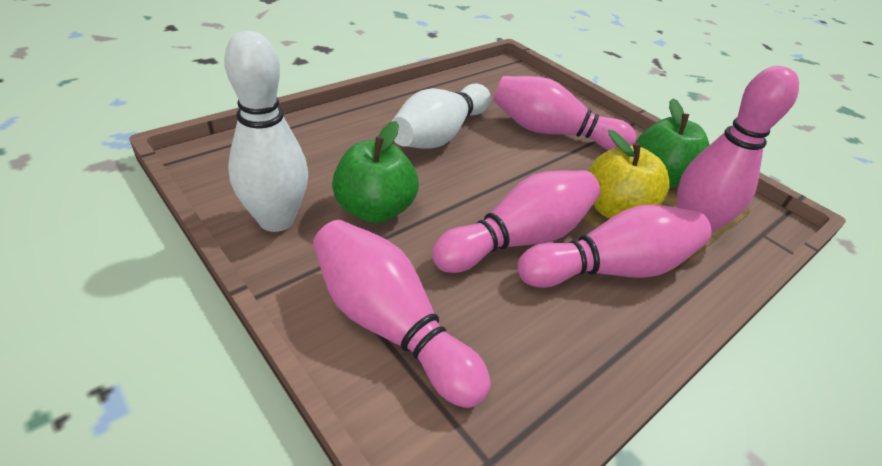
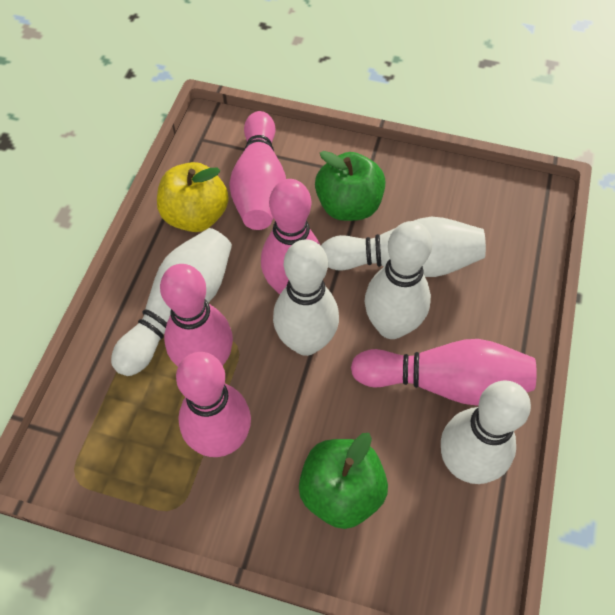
white bowling pin: [224,31,308,232] [391,83,491,149] = 2 -> [111,228,232,376] [273,239,339,356] [321,217,486,277] [365,221,432,339] [441,380,531,484] = 5

